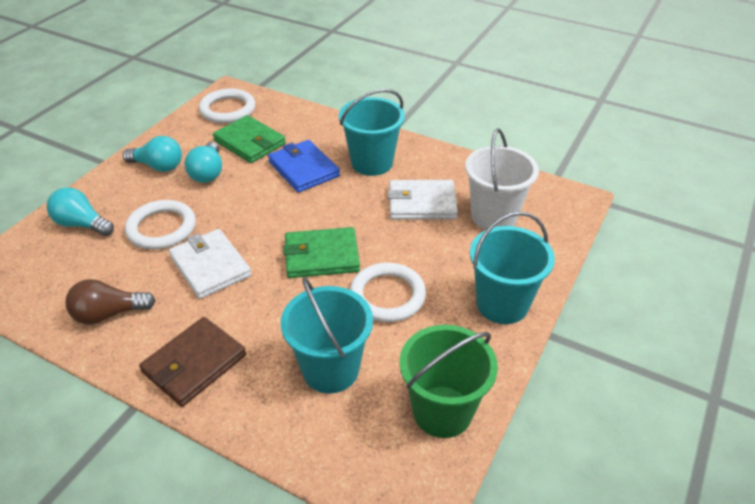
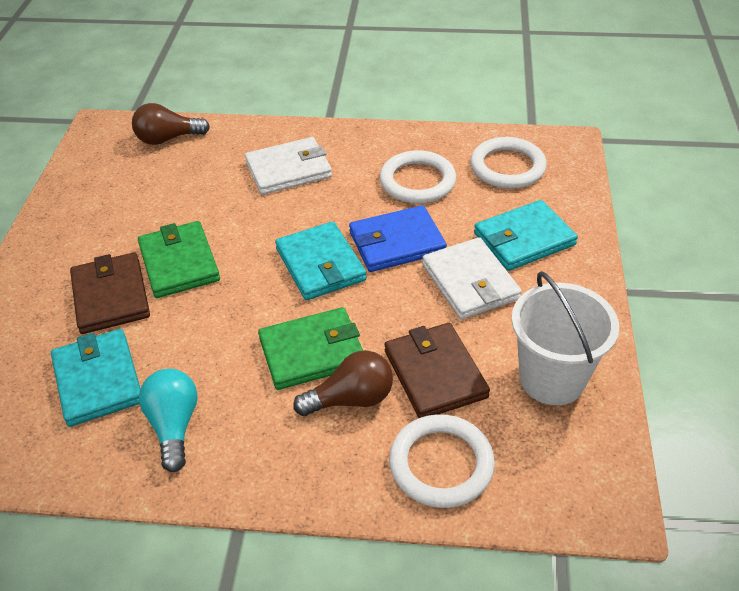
brown light bulb: [65,279,156,324] = 1 -> [132,103,210,145] [293,350,393,416] = 2
brown wallet: [139,317,246,407] = 1 -> [70,252,150,334] [384,323,490,418] = 2
green bucket: [399,325,498,438] = 1 -> none = 0
turquoise bucket: [281,277,373,394] [339,89,405,176] [470,211,555,324] = 3 -> none = 0
turquoise light bulb: [47,187,114,236] [123,136,182,172] [185,142,222,183] = 3 -> [139,369,198,472] = 1
turquoise wallet: none = 0 -> [51,329,141,427] [275,221,367,300] [474,200,578,271] = 3

